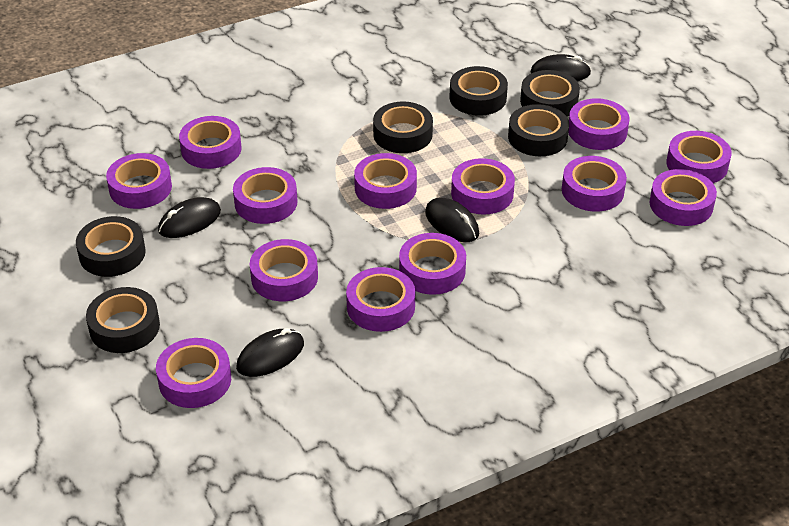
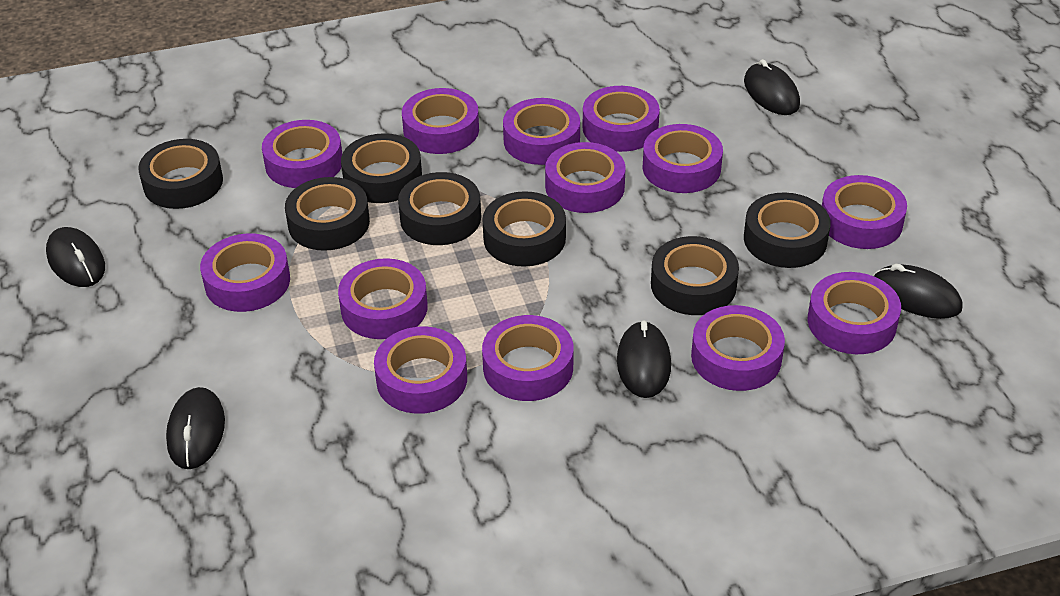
black mouse: [158,197,221,238] [236,328,304,377] [425,198,479,242] [530,54,591,81] = 4 -> [46,227,105,287] [166,387,225,469] [617,320,671,398] [744,59,800,115] [873,264,963,319] = 5
black tape: [76,216,146,277] [86,287,160,353] [373,102,433,153] [449,66,508,116] [508,104,569,156] [520,70,580,116] = 6 -> [138,139,223,209] [285,177,370,251] [341,133,422,203] [398,172,481,245] [482,191,566,267] [651,236,739,315] [744,193,831,268] = 7

